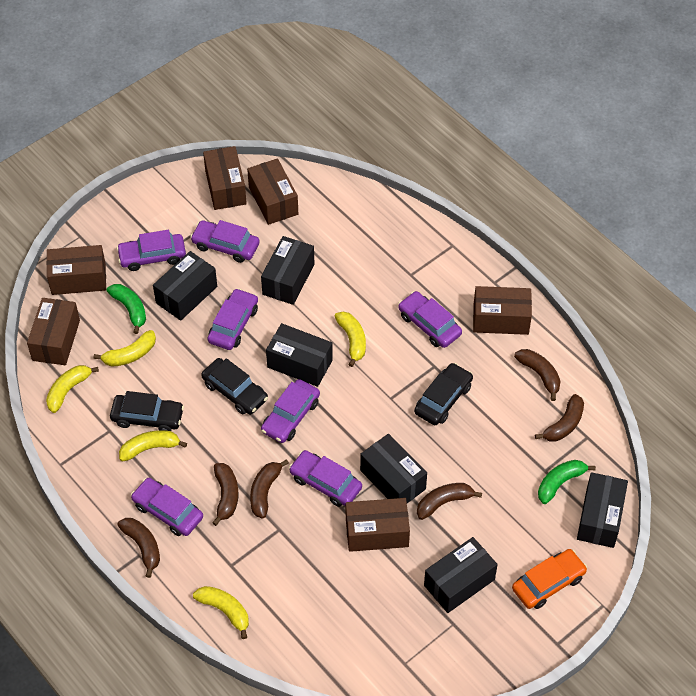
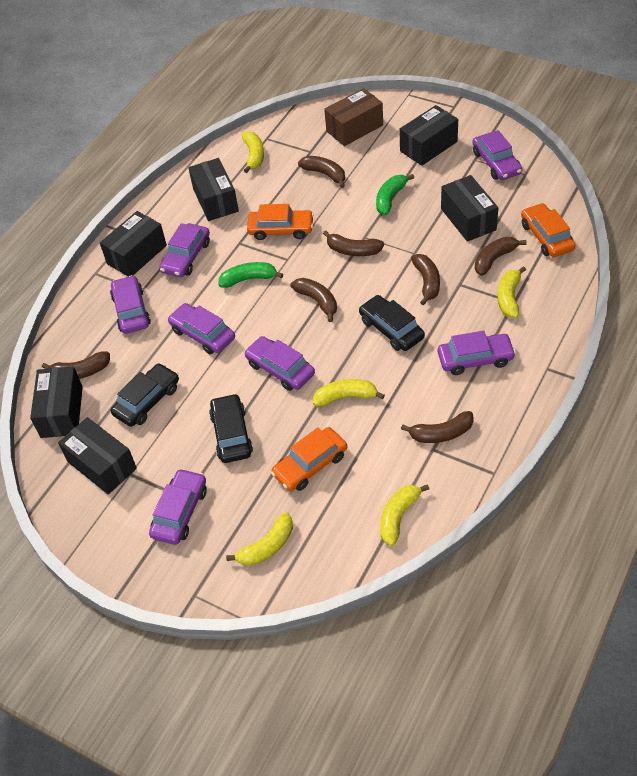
brown banana: [117,518,160,578] [212,463,238,526] [250,459,289,518] [417,483,482,520] [514,349,561,401] [535,394,584,442] = 6 -> [42,351,110,379] [290,278,337,322] [298,156,345,188] [323,230,384,256] [401,411,474,443] [411,254,440,305] [475,237,527,276] = 7
brown box: [27,298,80,365] [47,245,106,295] [203,146,247,210] [247,158,298,225] [346,498,410,552] [473,286,532,335] = 6 -> [324,88,383,146] = 1
orange car: [512,549,587,609] = 1 -> [247,204,314,240] [271,427,347,491] [521,203,576,257] = 3

